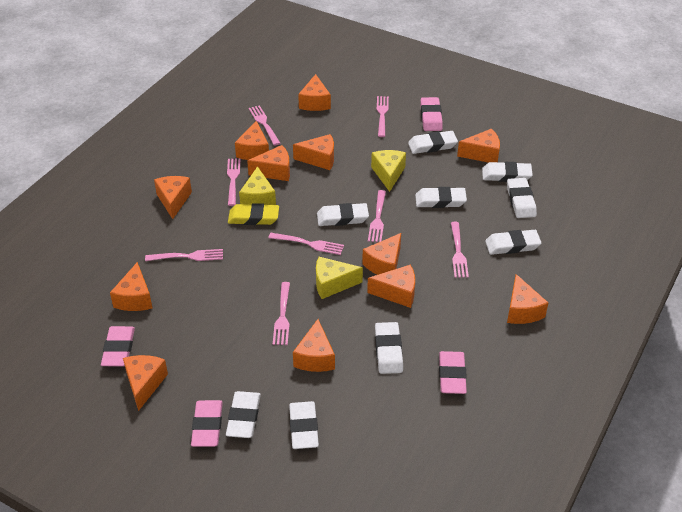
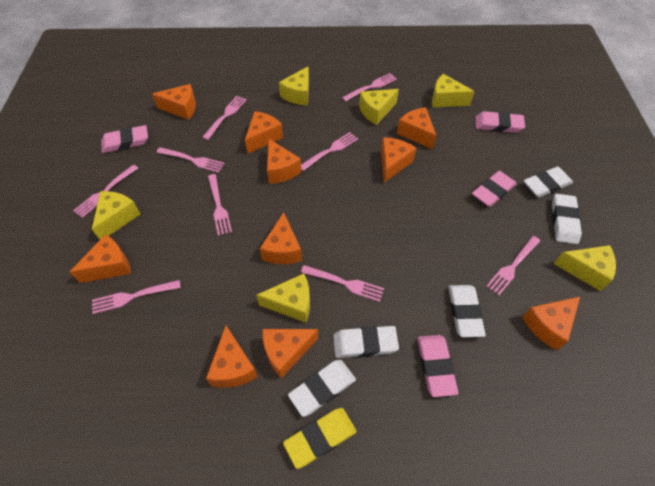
orange cheese: [110,262,152,311] [123,355,168,411] [154,176,192,219] [235,121,269,160] [247,145,290,181] [293,134,334,170] [293,319,335,372] [298,74,331,111] [362,233,401,275] [367,265,415,308] [457,128,500,163] [507,274,548,324] = 12 -> [70,235,131,283] [152,84,196,120] [206,326,258,388] [245,111,283,154] [260,212,302,264] [262,329,319,378] [267,139,302,184] [381,137,416,182] [397,107,437,150] [522,297,580,350] = 10
pink fork: [145,249,223,261] [227,158,240,206] [249,105,280,146] [268,233,344,255] [273,282,290,345] [368,190,386,242] [377,96,389,137] [451,222,469,278] = 8 -> [73,165,138,218] [92,280,181,314] [156,147,225,173] [202,96,247,140] [208,174,232,236] [301,132,358,171] [301,265,384,302] [342,73,397,102] [486,236,540,296] = 9
white eraser: [226,391,261,438] [289,401,319,449] [317,203,369,226] [375,322,403,374] [408,131,458,154] [415,187,467,208] [482,162,533,182] [485,230,542,255] [507,178,537,218] = 9 -> [288,359,356,417] [333,326,399,358] [448,285,486,337] [523,167,573,197] [552,194,582,244] = 5
yellow cheese: [239,166,276,205] [316,257,363,299] [371,150,406,192] = 3 -> [92,191,140,240] [256,274,310,323] [279,66,309,105] [359,89,399,125] [432,74,475,108] [554,245,616,291] = 6

